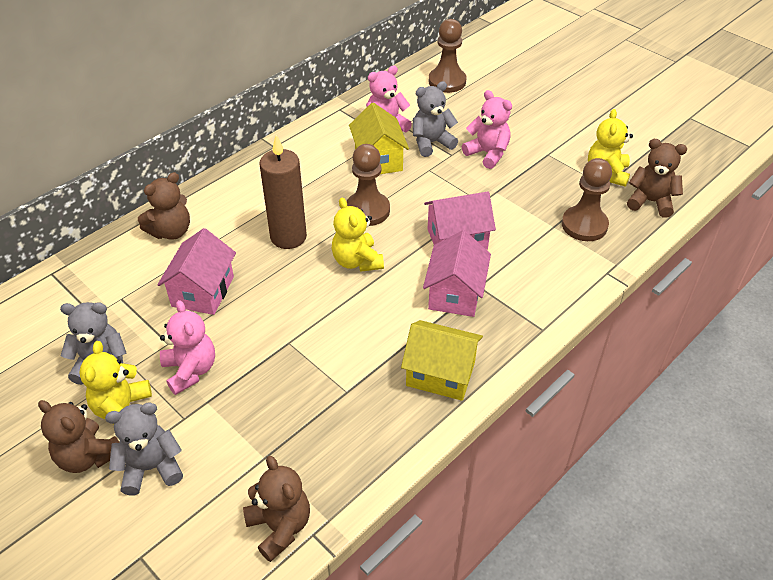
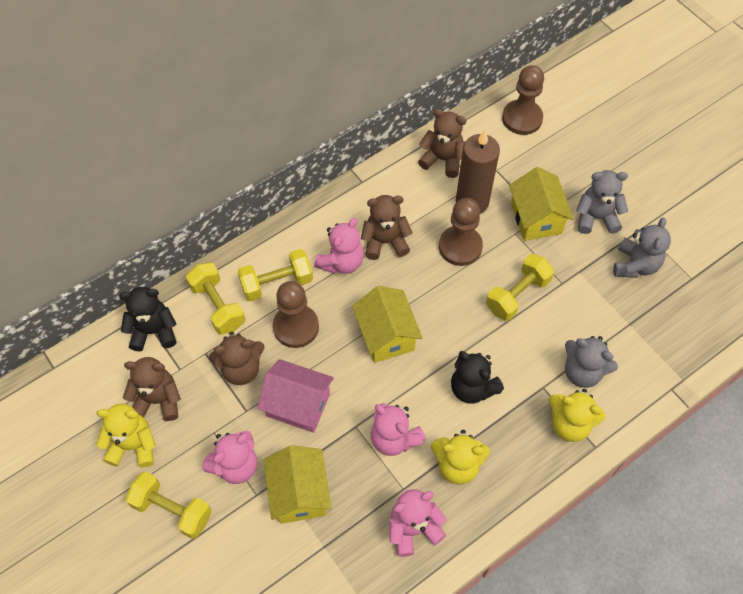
black teddy bear: none = 0 -> [119,287,177,352] [451,351,504,404] = 2
pink house: [157,228,236,315] [423,230,491,317] [424,191,496,250] = 3 -> [257,359,334,433] = 1
pink teddy bear: [160,300,215,395] [366,65,412,132] [462,90,512,169] = 3 -> [203,430,257,484] [314,218,364,274] [371,403,426,456] [389,489,447,557] = 4
yellow dumbbell: none = 0 -> [125,472,212,539] [186,262,245,335] [237,249,313,301] [486,254,554,321] = 4
yellow house: [349,103,409,174] [401,320,483,401] = 2 -> [263,445,332,524] [352,286,422,363] [509,167,574,241] = 3

